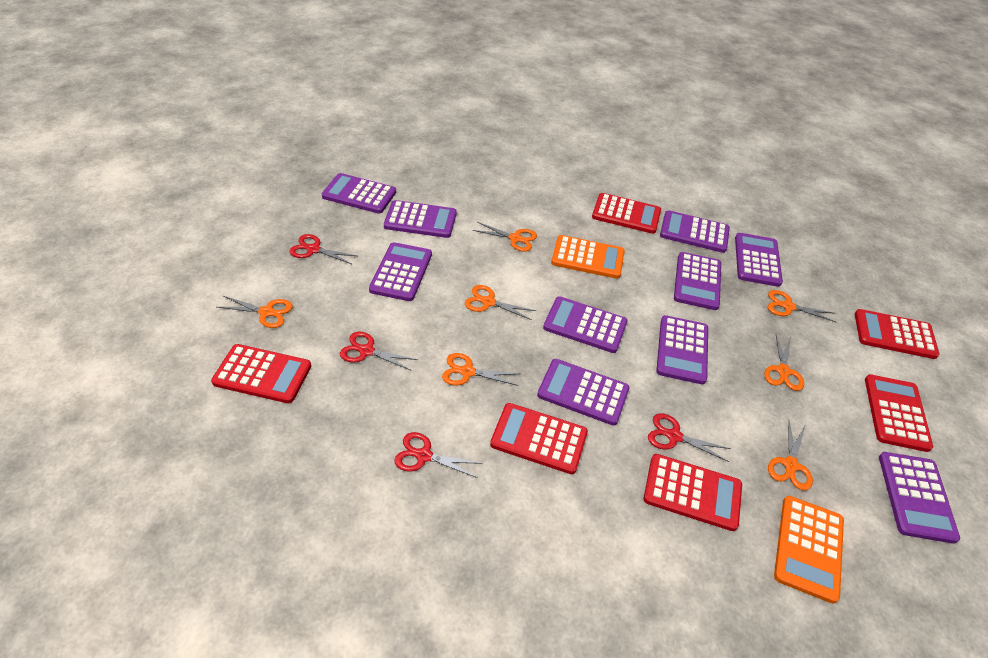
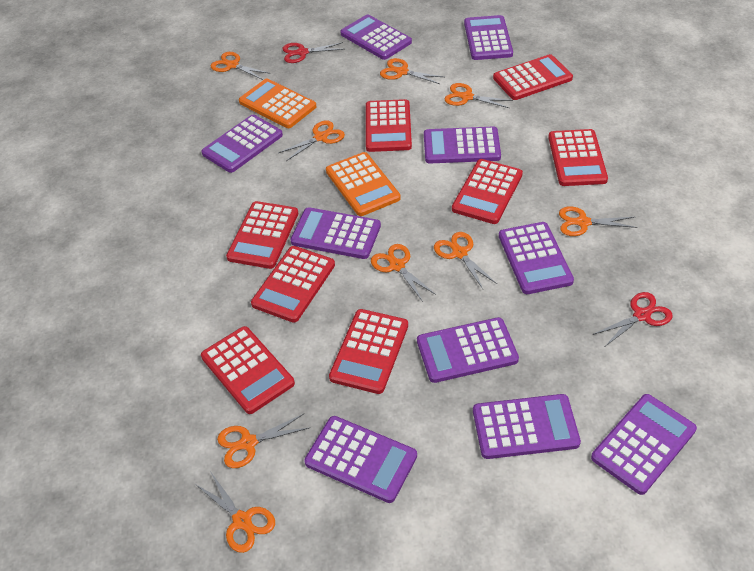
orange scissors: [217,296,293,328] [442,353,520,386] [465,285,536,320] [473,222,537,252] [764,334,804,391] [768,290,837,323] [768,420,813,490] = 7 -> [195,471,275,553] [210,52,271,80] [217,414,309,468] [278,120,345,161] [371,244,436,302] [380,58,444,84] [434,232,497,289] [445,83,513,108] [559,206,638,236] = 9
red calculator: [211,344,311,403] [490,403,588,474] [592,193,661,234] [644,454,742,531] [855,309,939,359] [865,374,933,452] = 6 -> [201,326,295,414] [226,201,298,269] [251,246,335,323] [329,309,408,394] [366,99,412,152] [452,159,523,224] [493,54,573,100] [548,129,608,186] = 8
red scissors: [289,234,357,264] [340,332,418,371] [394,432,482,478] [648,413,731,462] = 4 -> [282,42,344,63] [593,292,673,346] = 2

